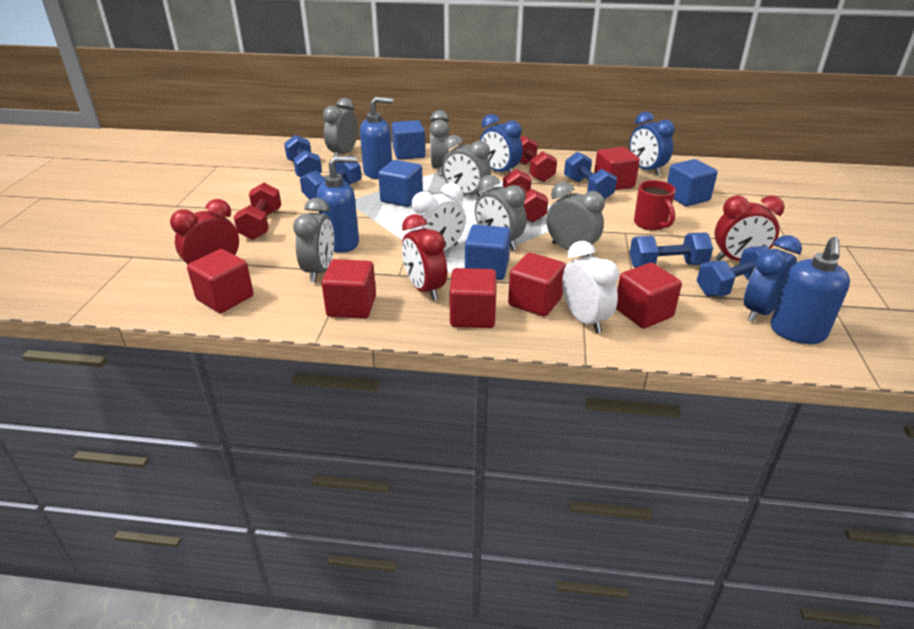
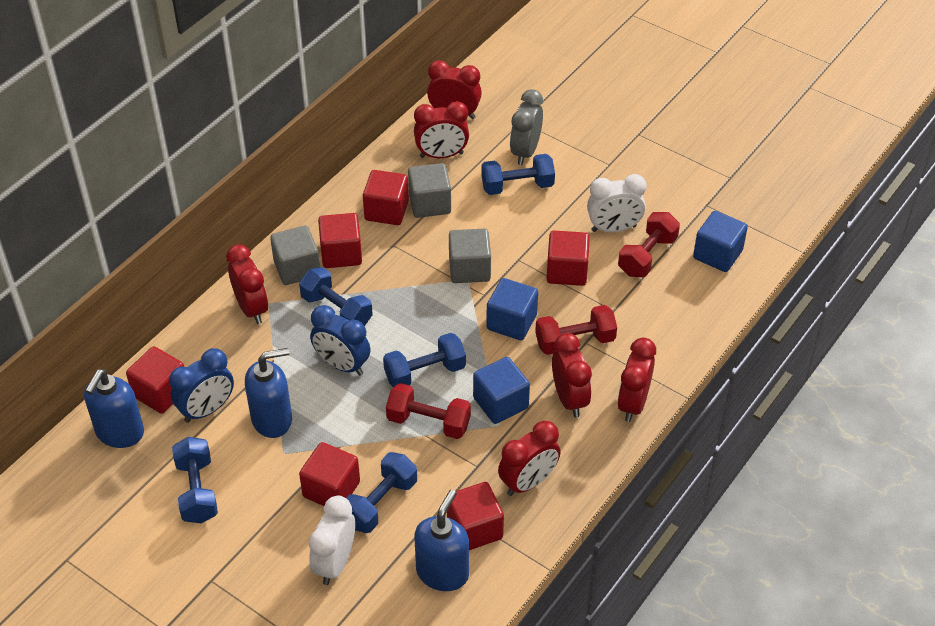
blue clock: [480,114,523,173] [630,112,675,176] [744,235,802,322] = 3 -> [169,348,234,423] [310,305,370,375] = 2
blue cube: [378,160,423,207] [392,120,426,160] [465,224,511,280] [667,159,718,206] = 4 -> [473,357,530,424] [486,278,538,340] [693,211,748,272] = 3
grey clock: [293,198,334,283] [323,98,358,156] [430,110,449,176] [442,135,491,196] [475,175,527,250] [547,182,605,256] = 6 -> [510,89,543,165] = 1
grey cube: none = 0 -> [270,225,320,285] [408,163,451,218] [449,229,491,283] = 3
red clock: [170,199,239,264] [402,214,447,300] [715,195,785,261] = 3 -> [226,244,268,324] [414,101,469,158] [427,60,482,119] [498,421,561,496] [552,333,592,417] [617,338,656,422] = 6
red mug: [634,180,676,231] = 1 -> none = 0

